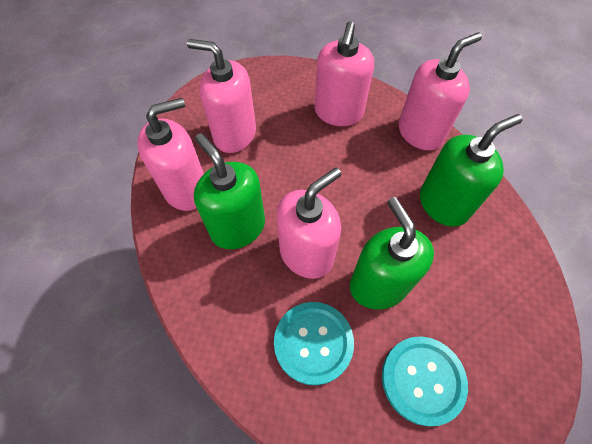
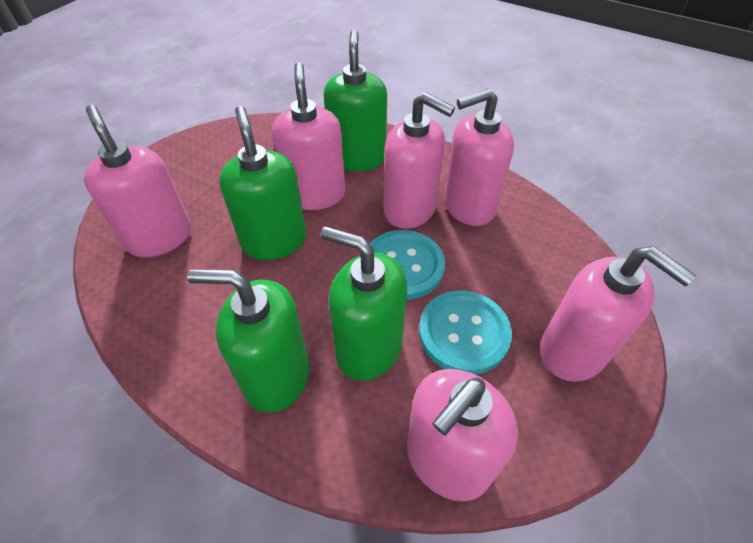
green soap dispenser: [194,133,265,249] [350,197,434,310] [420,114,523,227] = 3 -> [187,269,310,412] [219,106,307,260] [321,226,407,381] [324,30,387,171] = 4
pink soap dispenser: [137,98,204,211] [187,39,256,153] [276,168,341,279] [315,21,374,126] [399,32,482,150] = 5 -> [84,105,191,257] [272,62,345,210] [383,92,455,229] [407,369,518,501] [444,88,514,226] [540,246,696,382] = 6

